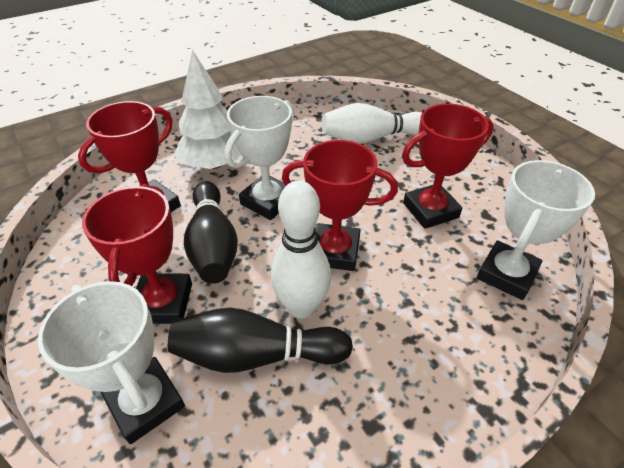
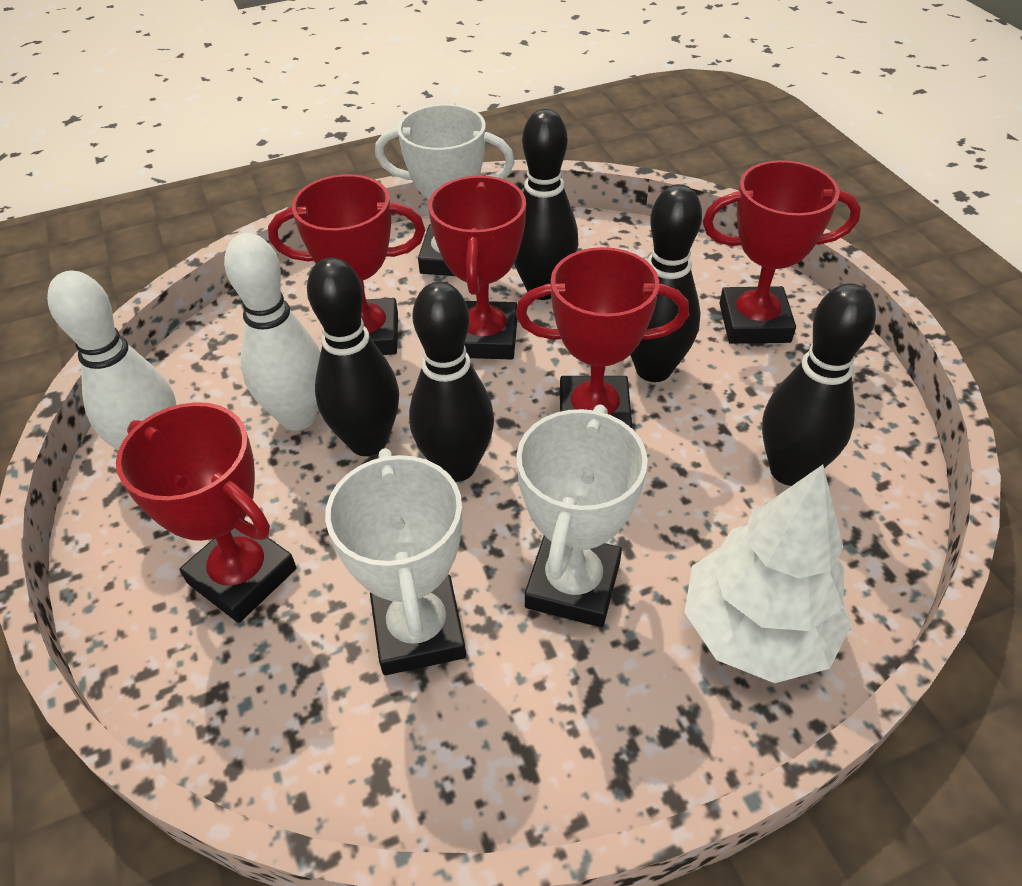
black bowling pin: [168,307,353,373] [184,181,238,284] = 2 -> [307,257,399,456] [409,282,494,482] [514,109,578,300] [630,184,702,382] [762,283,876,486] = 5
red trophy: [78,101,181,212] [82,184,192,324] [282,140,398,271] [402,104,494,229] = 4 -> [116,402,296,623] [268,174,425,355] [428,175,526,360] [516,247,689,428] [703,160,861,344] = 5

